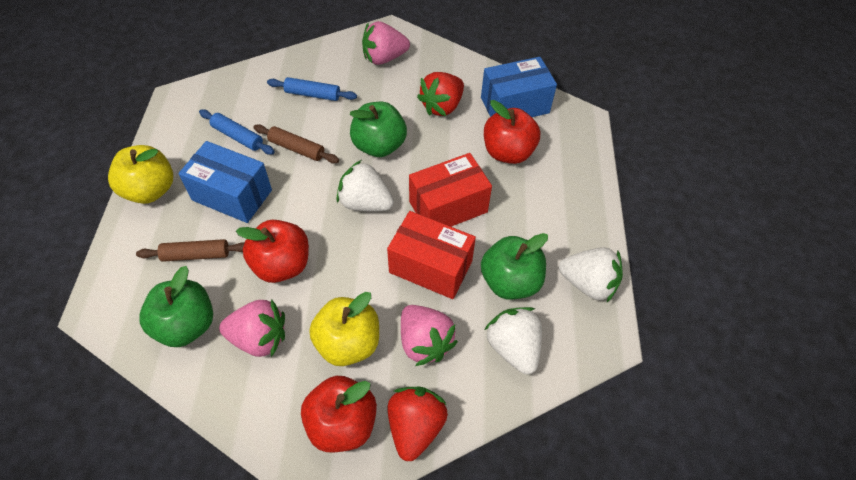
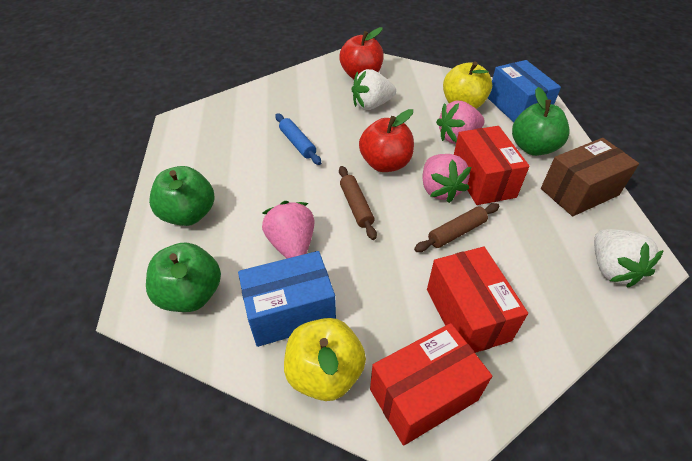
blue rolling pin: [199,109,275,155] [267,77,357,101] = 2 -> [275,113,321,165] = 1
brown box: none = 0 -> [541,138,639,216] = 1
red apple: [236,220,309,283] [301,376,377,452] [484,100,540,164] = 3 -> [339,27,384,79] [359,109,414,172] = 2
red box: [387,211,476,299] [409,153,492,227] = 2 -> [370,323,492,446] [427,247,528,353] [454,126,529,205] = 3
red strawberry: [388,387,448,461] [417,72,464,116] = 2 -> none = 0
white strawberry: [337,160,394,211] [484,307,542,374] [559,247,623,302] = 3 -> [352,69,396,110] [594,229,664,288] = 2

